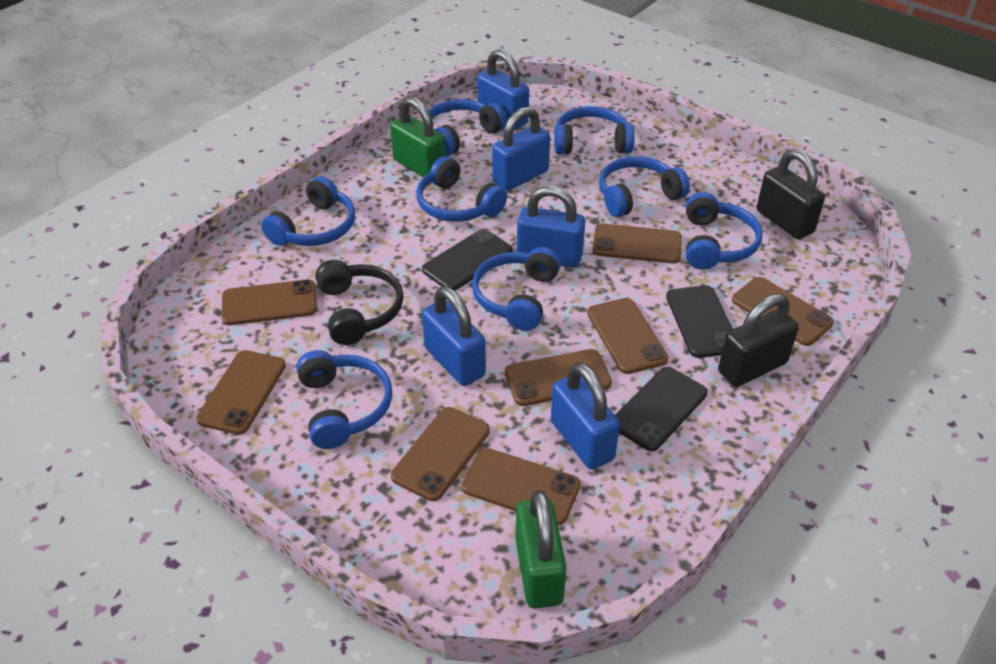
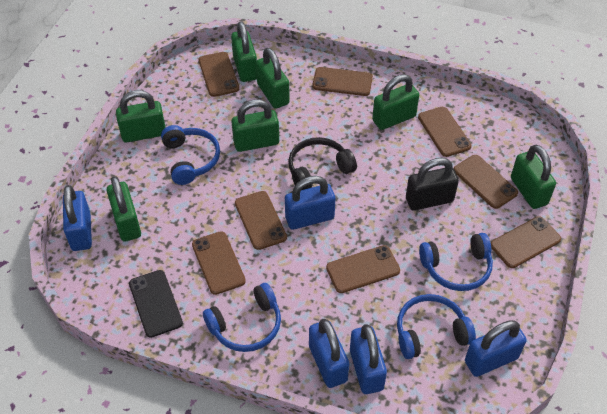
black padlock: [718,294,799,387] [757,149,825,239] = 2 -> [406,158,459,211] = 1
black phone: [422,229,513,290] [615,367,708,451] [666,285,733,358] = 3 -> [129,270,183,338] = 1
blue headphones: [261,176,355,246] [296,350,392,449] [416,156,507,222] [429,99,507,156] [472,247,561,331] [554,106,635,155] [599,156,690,217] [686,192,763,270] = 8 -> [161,125,220,185] [203,283,281,352] [397,294,476,359] [419,233,493,291] = 4
green padlock: [390,97,446,177] [515,490,567,609] = 2 -> [107,176,141,242] [116,90,166,143] [231,21,257,82] [231,99,279,152] [256,48,290,109] [372,74,419,130] [511,145,556,209] = 7

